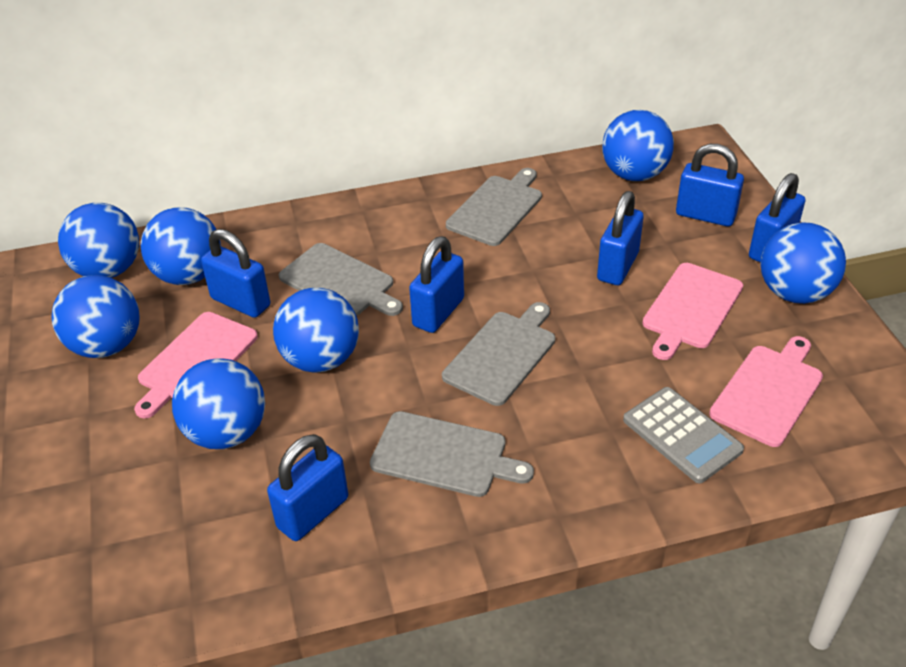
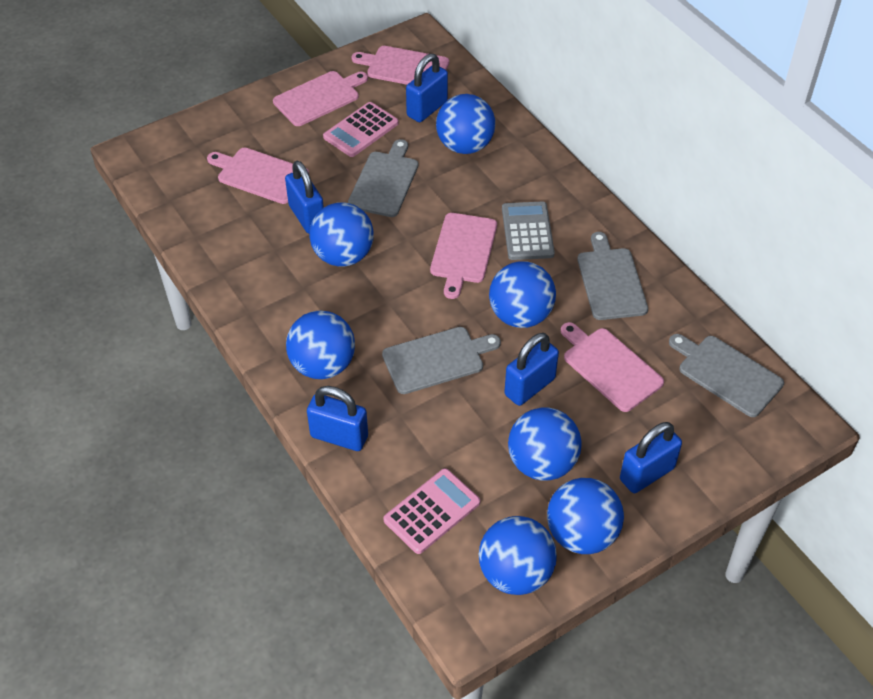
blue padlock: [201,229,270,318] [267,434,348,541] [409,236,464,333] [597,191,644,285] [676,144,744,226] [749,173,806,263] = 6 -> [285,161,324,234] [307,386,368,451] [406,54,448,122] [504,333,559,406] [620,422,682,493] = 5
pink calculator: none = 0 -> [323,102,399,157] [383,468,480,554] = 2
pink cutting board: [134,312,258,419] [642,263,743,360] [709,336,823,447] = 3 -> [207,148,309,204] [273,71,368,126] [351,46,449,85] [430,213,497,299] [561,322,664,412] = 5

